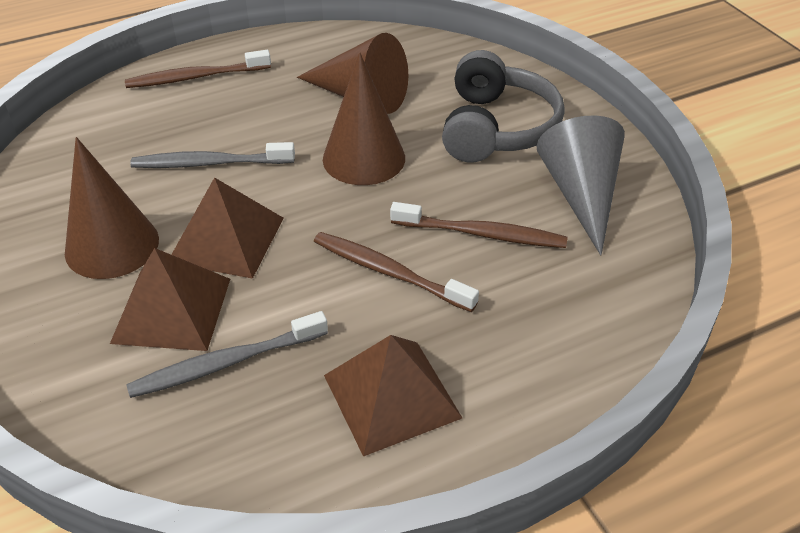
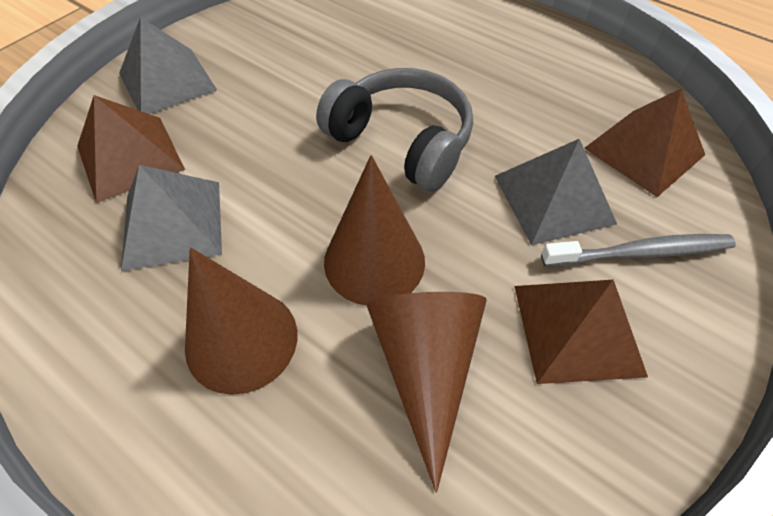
brown toothbrush: [125,50,271,88] [314,232,479,312] [390,202,568,248] = 3 -> none = 0
grey cone: [537,115,625,256] = 1 -> none = 0
grey pyramid: none = 0 -> [119,17,217,114] [121,165,222,271] [495,139,617,245] = 3
grey toothbrush: [126,311,328,398] [130,142,295,168] = 2 -> [541,234,736,267] = 1

